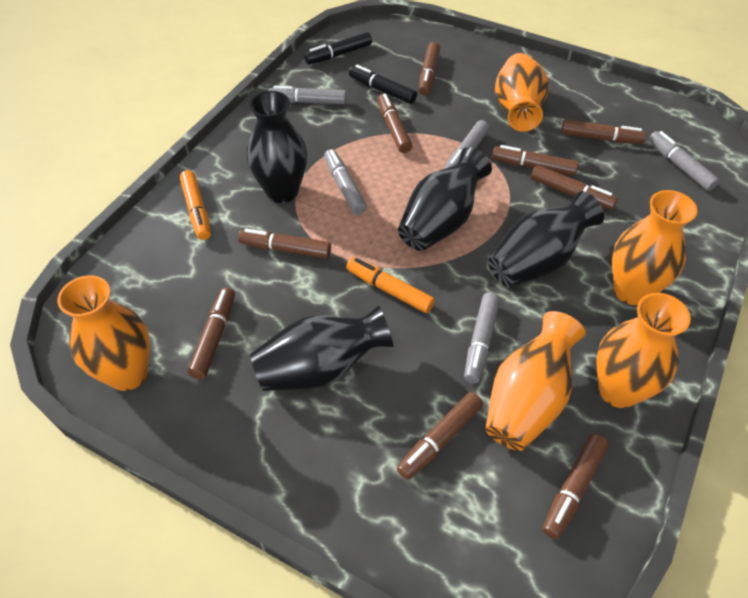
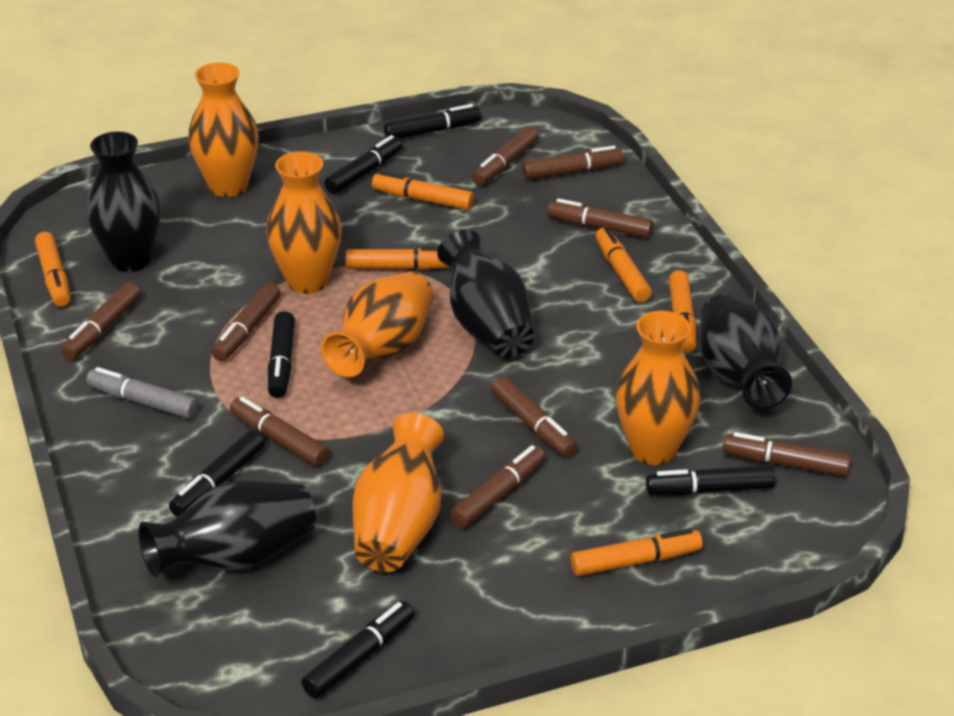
black marker: [304,32,372,65] [349,65,417,104] = 2 -> [169,430,265,517] [268,311,295,398] [301,601,414,699] [324,135,403,194] [384,104,481,139] [646,465,776,495] = 6
grey marker: [269,86,346,104] [324,149,367,215] [444,120,489,169] [464,292,500,383] [649,131,720,191] = 5 -> [86,367,198,419] = 1
orange marker: [180,170,211,240] [346,257,435,313] = 2 -> [35,232,70,306] [345,247,448,270] [372,171,474,210] [570,528,703,576] [595,227,652,302] [669,270,697,353] = 6

